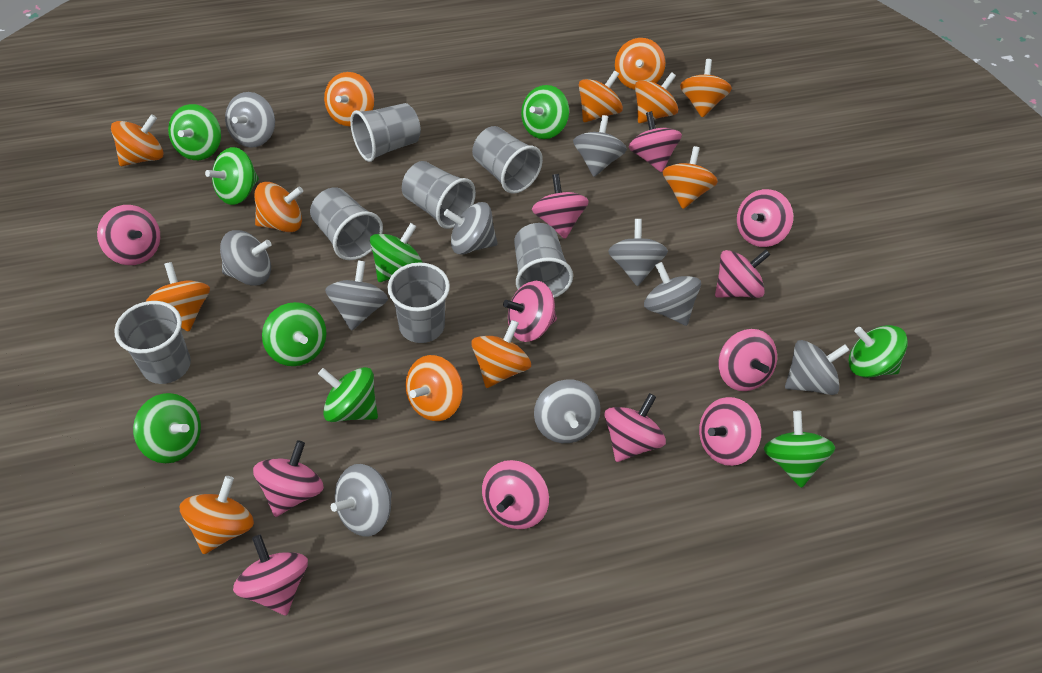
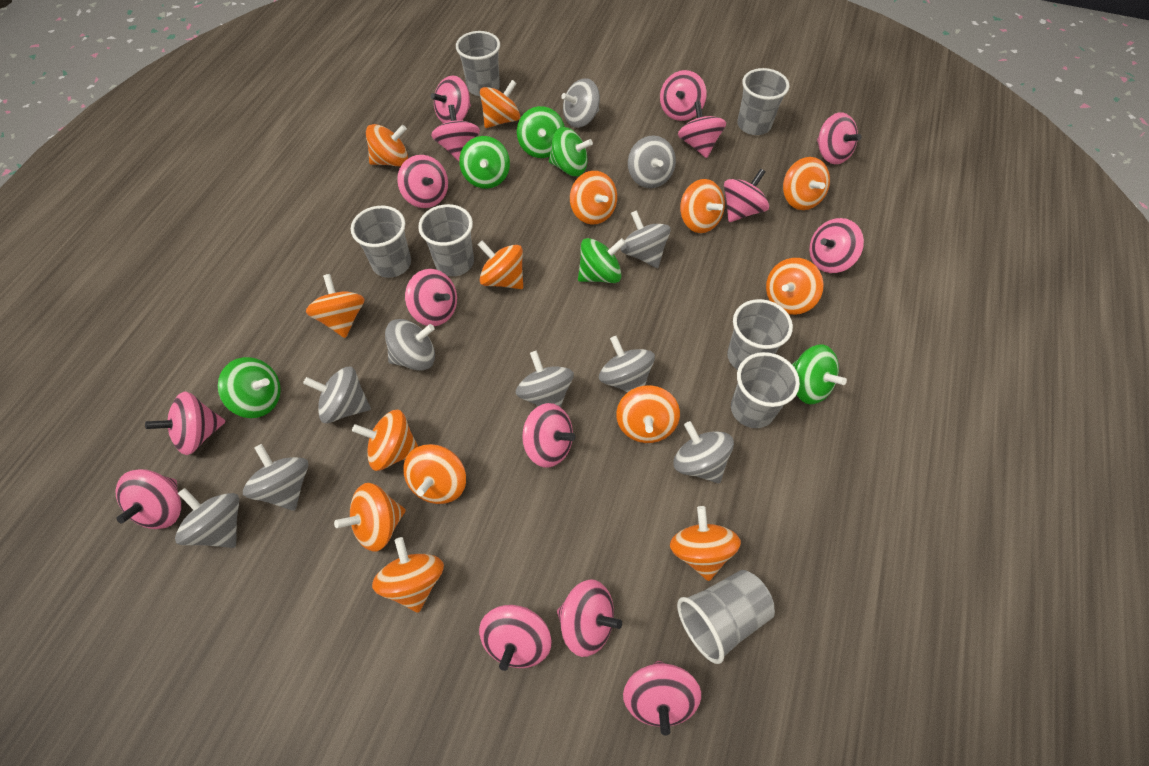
green spinning top: [133,393,201,463] [168,104,221,160] [205,147,259,205] [262,302,326,366] [318,367,378,422] [370,223,423,282] [521,85,569,139] [764,411,836,488] [849,325,908,378] = 9 -> [218,357,281,418] [459,136,510,189] [517,106,565,158] [549,127,593,176] [578,238,626,283] [792,344,847,404] = 6
orange spinning top: [111,114,163,166] [146,262,210,332] [180,476,254,554] [255,182,303,232] [324,72,374,127] [405,355,463,421] [471,320,531,388] [579,70,623,122] [615,38,665,90] [635,72,678,123] [662,146,718,209] [680,59,732,118] = 12 -> [306,274,365,338] [334,483,406,552] [352,410,419,471] [366,124,408,166] [372,537,444,613] [403,444,466,504] [478,240,523,289] [480,80,520,128] [570,171,617,224] [616,385,680,443] [670,506,741,581] [680,179,725,233] [766,258,824,315] [783,157,830,210] = 14
pink spinning top: [97,205,160,265] [233,534,308,616] [253,440,324,517] [482,460,549,529] [503,281,557,342] [532,174,589,239] [604,393,666,462] [629,111,682,172] [699,397,762,466] [715,250,771,298] [718,329,777,391] [737,189,793,247] = 12 -> [115,469,181,529] [145,392,226,455] [397,155,448,208] [405,269,457,326] [431,76,471,123] [431,105,480,161] [479,605,552,671] [522,403,576,468] [557,579,622,657] [623,661,701,736] [660,70,707,121] [678,101,726,158] [724,169,769,222] [809,218,864,273] [817,112,862,164] = 15

